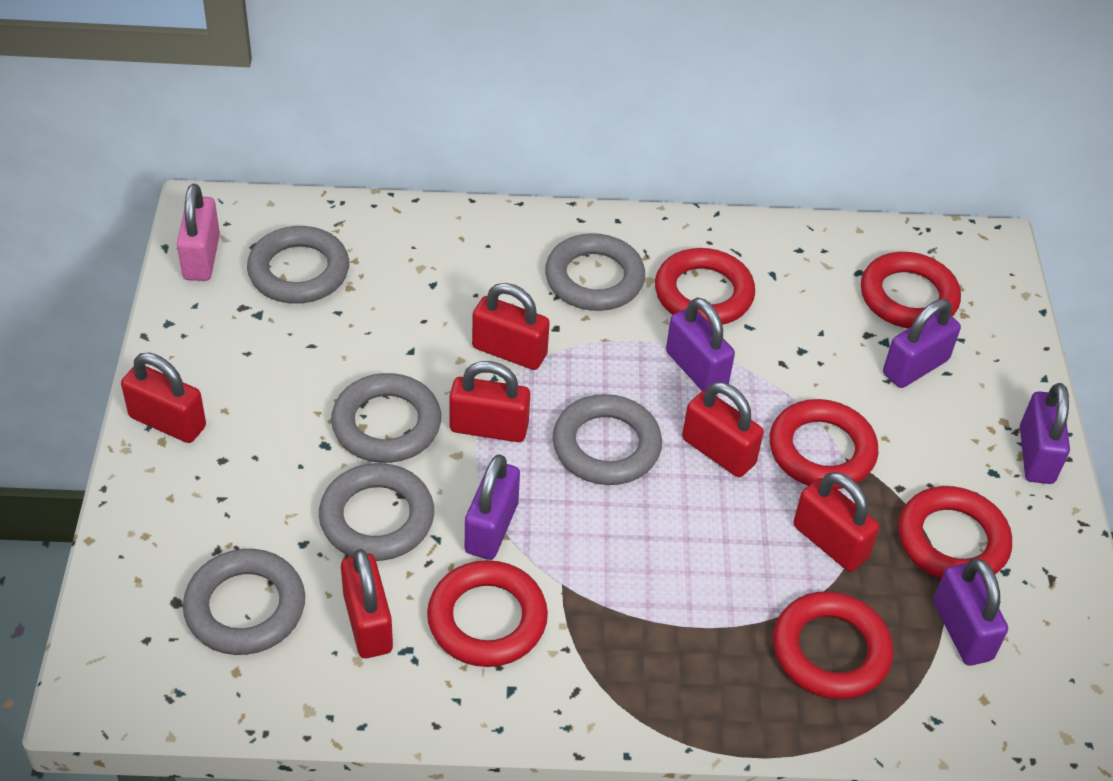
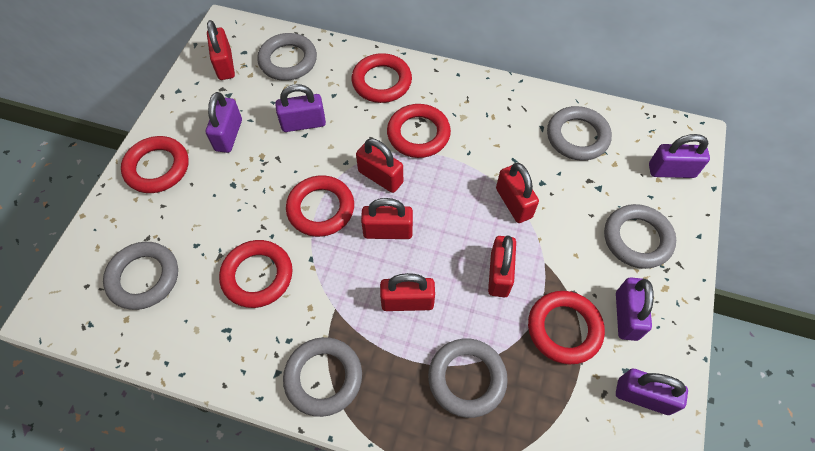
pink padlock: [177,184,220,281] = 1 -> none = 0

